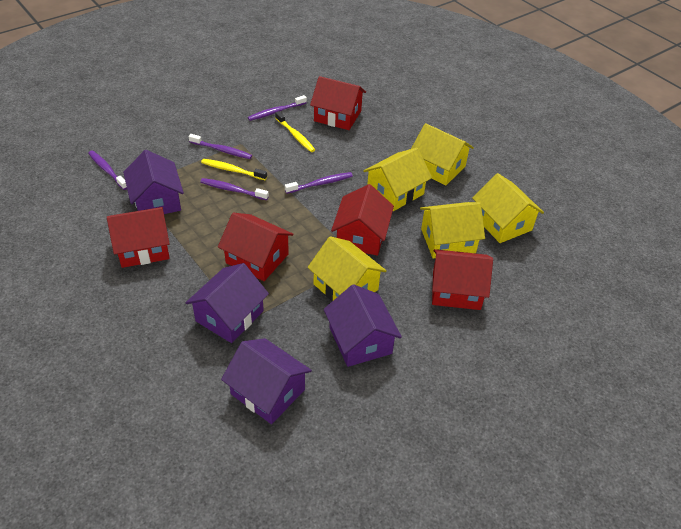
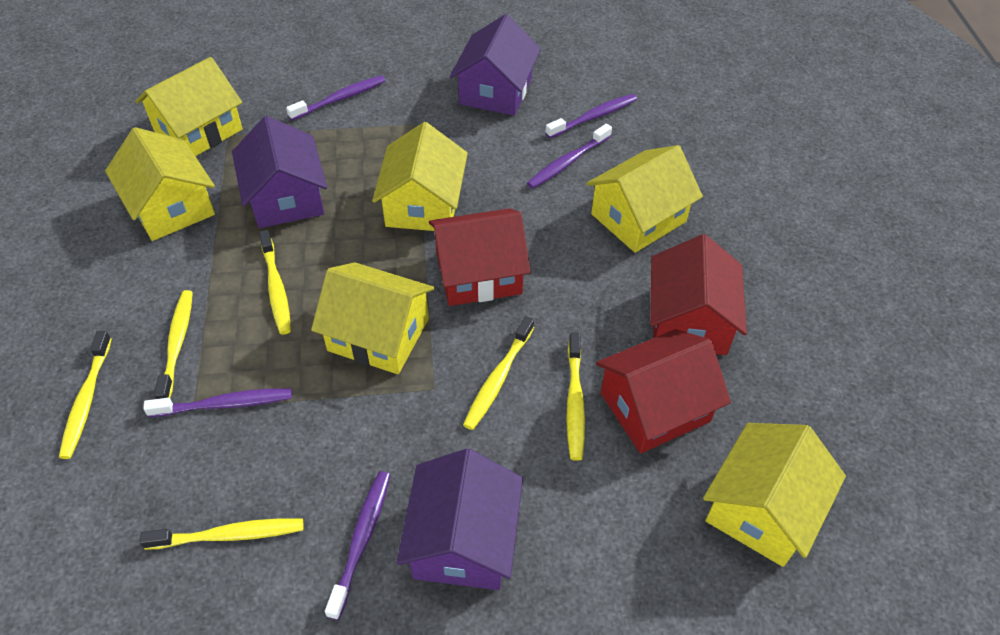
purple house: [123,150,184,214] [186,263,269,343] [221,338,312,424] [324,284,402,367] = 4 -> [232,116,327,228] [396,449,523,590] [450,14,541,116] = 3
red house: [107,207,170,268] [218,213,293,281] [310,76,366,130] [331,184,394,256] [432,249,493,310] = 5 -> [429,208,531,306] [596,329,731,453] [650,234,747,355] = 3
yellow house: [308,236,387,301] [363,148,432,211] [411,123,474,185] [420,202,485,258] [472,173,544,243] = 5 -> [105,127,215,241] [135,57,243,157] [311,262,434,374] [372,122,468,231] [586,145,703,253] [703,423,846,567] = 6
yellow toothbrush: [201,159,267,180] [275,111,315,152] = 2 -> [59,331,112,459] [139,518,303,550] [154,290,193,399] [259,230,291,335] [463,316,534,430] [566,333,585,461] = 6

